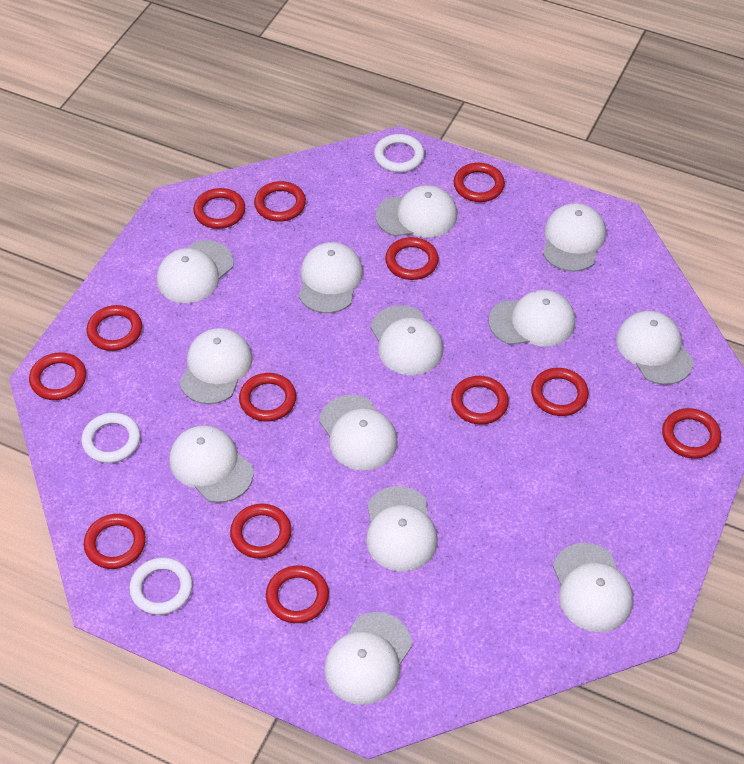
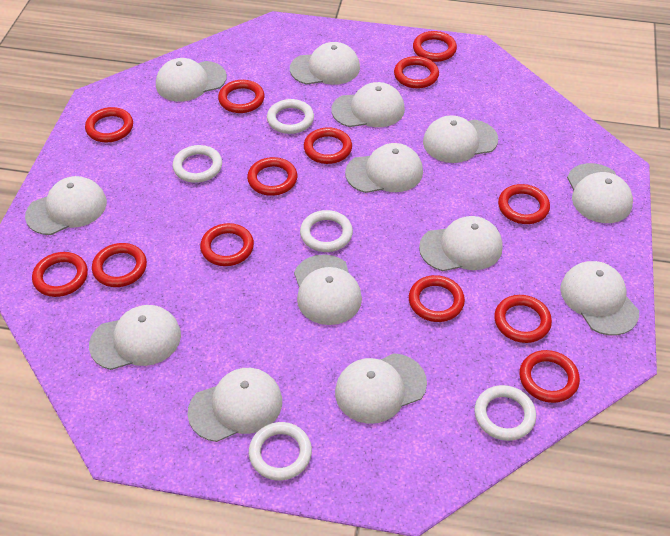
white ring: [81,413,140,463] [129,557,193,615] [374,134,424,172] = 3 -> [173,145,222,183] [249,422,312,480] [267,99,314,134] [300,210,353,252] [474,385,536,441] = 5

